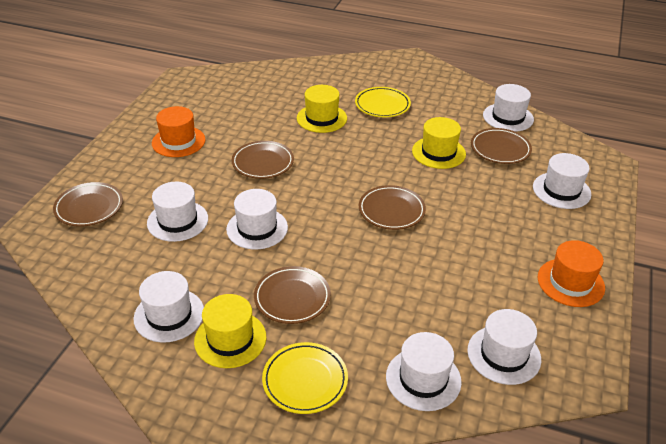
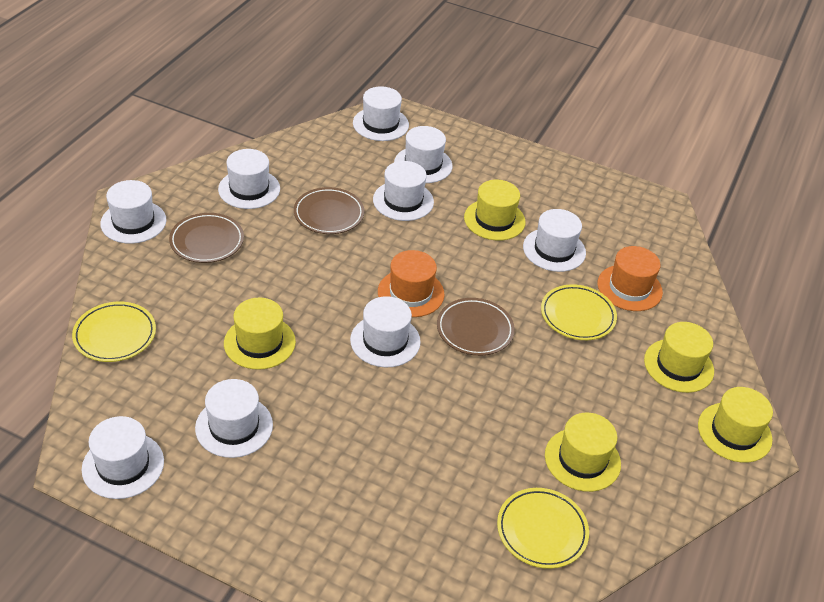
brown plate: [53,182,123,227] [232,141,294,179] [254,266,331,324] [359,185,426,230] [471,128,532,164] = 5 -> [169,213,244,263] [294,187,364,234] [437,298,515,356] = 3
white hat: [134,271,204,343] [147,182,208,242] [226,189,288,250] [386,332,462,411] [467,309,541,385] [483,84,534,132] [533,153,591,209] = 7 -> [82,416,164,499] [100,180,166,244] [195,379,273,458] [218,149,280,209] [350,296,421,367] [353,86,409,141] [373,161,434,221] [394,126,453,183] [523,209,586,272] = 9
yellow hat: [194,294,266,368] [297,85,347,133] [412,117,466,169] = 3 -> [224,298,296,370] [464,180,525,241] [545,413,621,492] [644,322,714,393] [698,387,773,463] = 5
yellow plate: [262,342,348,414] [355,87,411,117] = 2 -> [72,302,156,362] [497,488,589,569] [541,284,617,340] = 3

